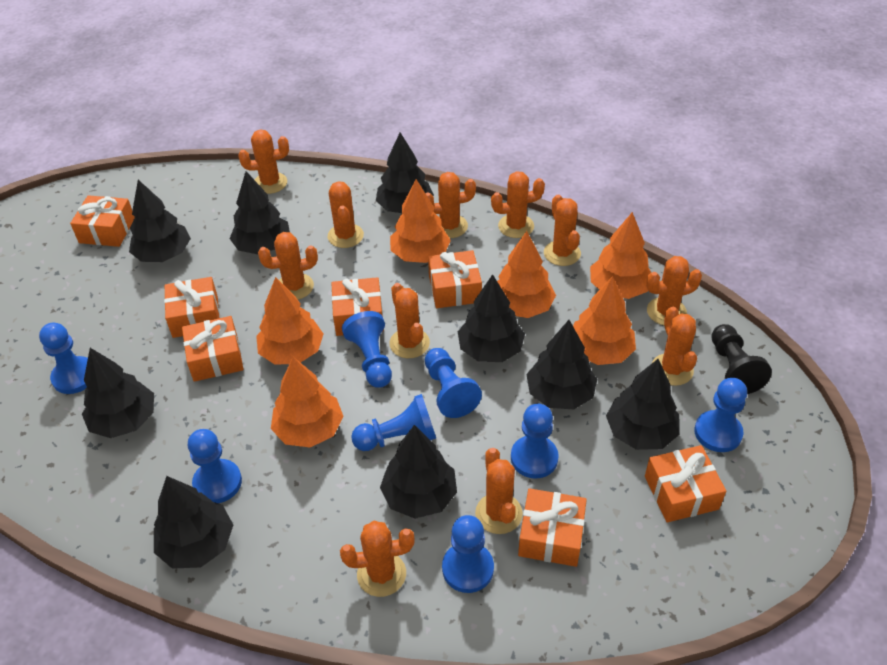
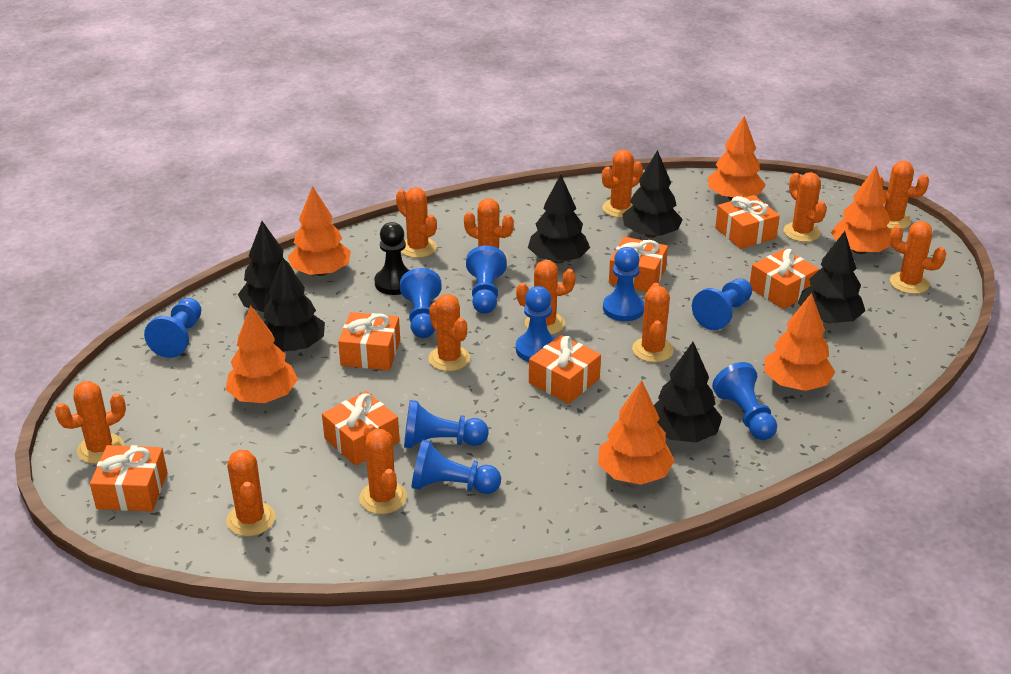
black tree: [82,348,154,438] [129,180,191,262] [154,476,233,569] [229,171,290,254] [376,133,434,213] [380,425,457,519] [458,274,525,362] [526,320,597,409] [606,359,680,450] = 9 -> [238,221,295,312] [263,257,325,352] [528,174,590,263] [622,150,683,238] [654,342,722,442] [798,231,865,323] = 6
blue pawn: [39,323,88,394] [188,429,242,503] [342,311,392,388] [351,394,436,451] [425,348,482,418] [442,515,494,593] [511,404,559,479] [694,378,747,452] = 8 -> [144,298,201,358] [400,268,442,338] [404,400,489,448] [412,440,501,494] [466,246,507,314] [516,286,556,362] [603,247,644,321] [692,278,752,330] [712,362,777,440] = 9
orange cactus: [238,130,289,194] [258,232,318,300] [328,181,364,248] [340,521,415,597] [389,283,430,358] [425,172,476,238] [475,448,523,534] [491,171,545,238] [544,195,581,266] [646,256,702,325] [652,307,697,386] = 11 -> [55,381,126,464] [227,450,275,536] [359,424,407,514] [396,187,437,258] [428,294,470,371] [464,198,514,260] [516,260,576,335] [602,150,643,218] [632,283,674,363] [784,172,827,242] [879,161,929,229] [889,221,946,294] = 12

